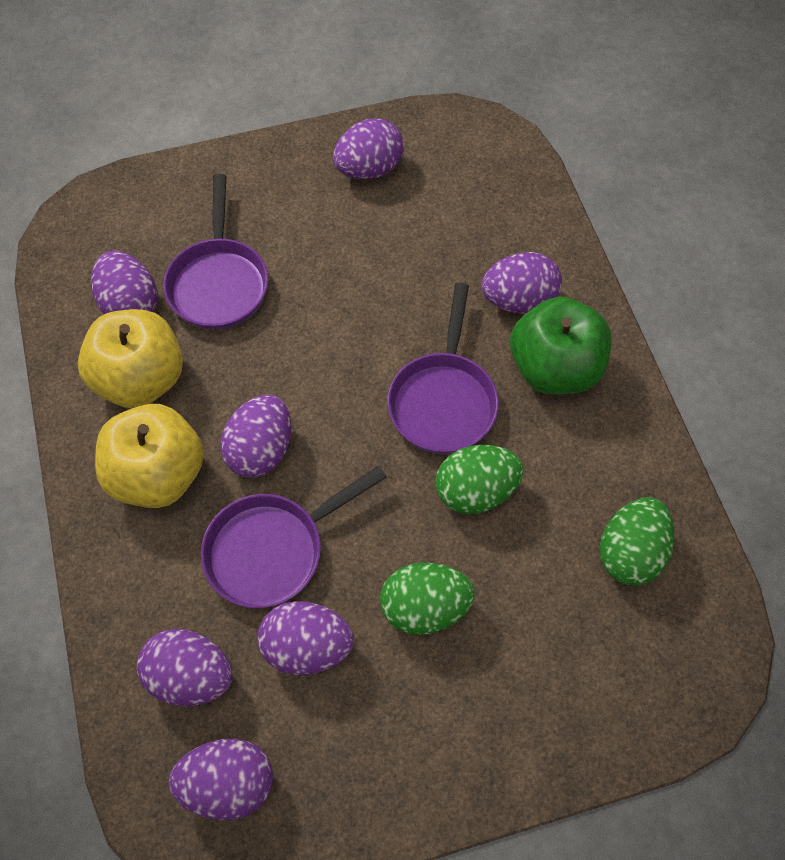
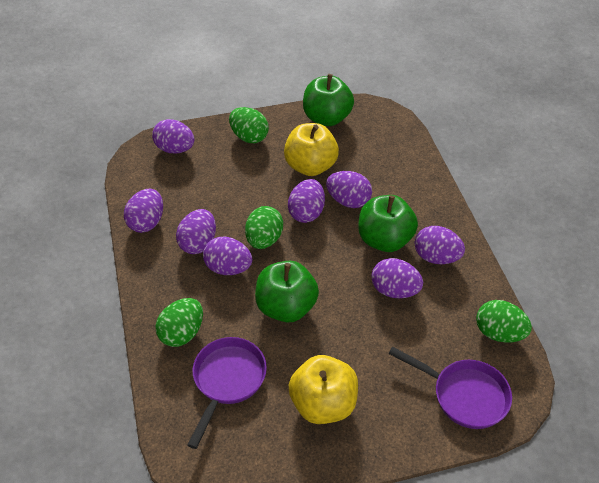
green apple: [510,296,612,395] = 1 -> [255,261,319,322] [303,74,354,126] [358,195,418,252] = 3
green egg: [380,563,475,635] [435,445,524,514] [600,497,674,585] = 3 -> [156,298,203,347] [229,107,269,143] [245,206,283,249] [476,300,532,343] = 4
purple egg: [91,251,158,314] [137,629,233,706] [168,738,273,820] [220,395,291,478] [257,601,354,675] [333,118,404,179] [481,252,562,314] = 7 -> [124,189,163,233] [152,119,194,153] [176,209,216,254] [203,237,252,275] [288,179,325,223] [326,171,372,208] [372,258,423,298] [414,226,465,264] = 8
purple pan: [163,174,268,330] [201,465,387,608] [387,283,499,454] = 3 -> [187,337,267,449] [389,346,512,429] = 2

